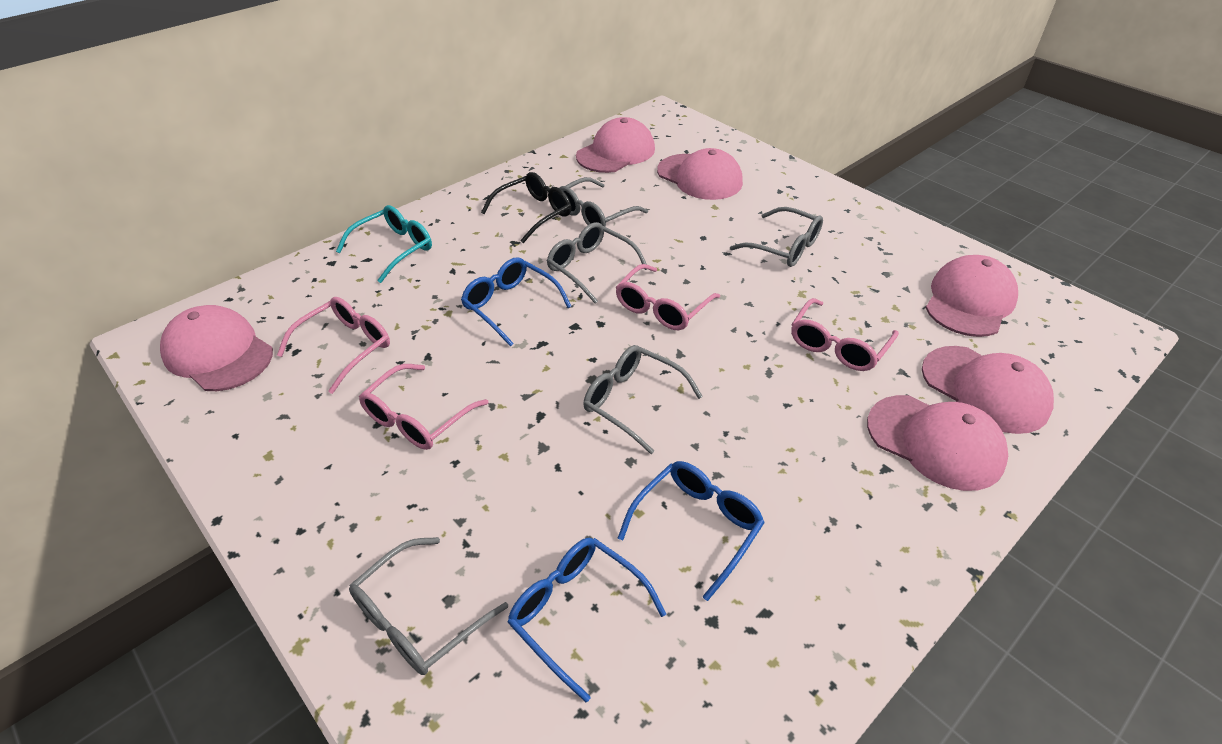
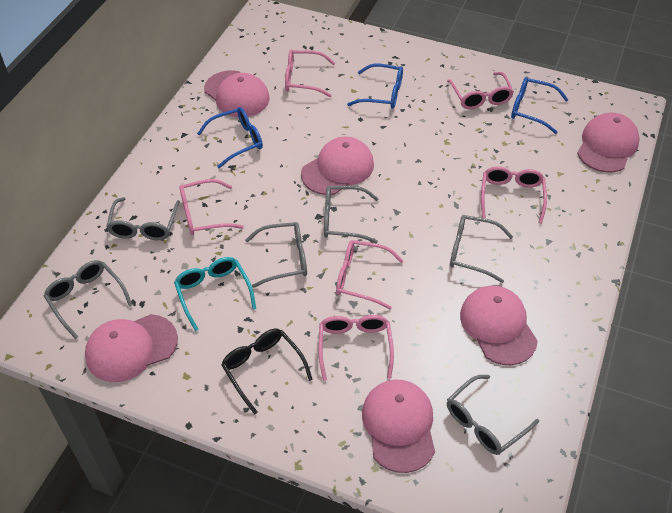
grey glasses: [349,537,508,675] [547,222,647,304] [559,177,648,227] [583,345,703,454] [730,207,823,267] = 5 -> [44,260,132,339] [106,197,180,240] [245,222,307,288] [324,186,379,243] [447,375,539,455] [450,215,513,283] = 6
pink glasses: [277,297,390,394] [359,364,488,450] [616,264,720,330] [791,298,899,371] = 4 -> [179,179,244,235] [285,49,335,97] [318,315,394,381] [336,240,403,310] [447,72,514,109] [481,166,547,224] = 6

